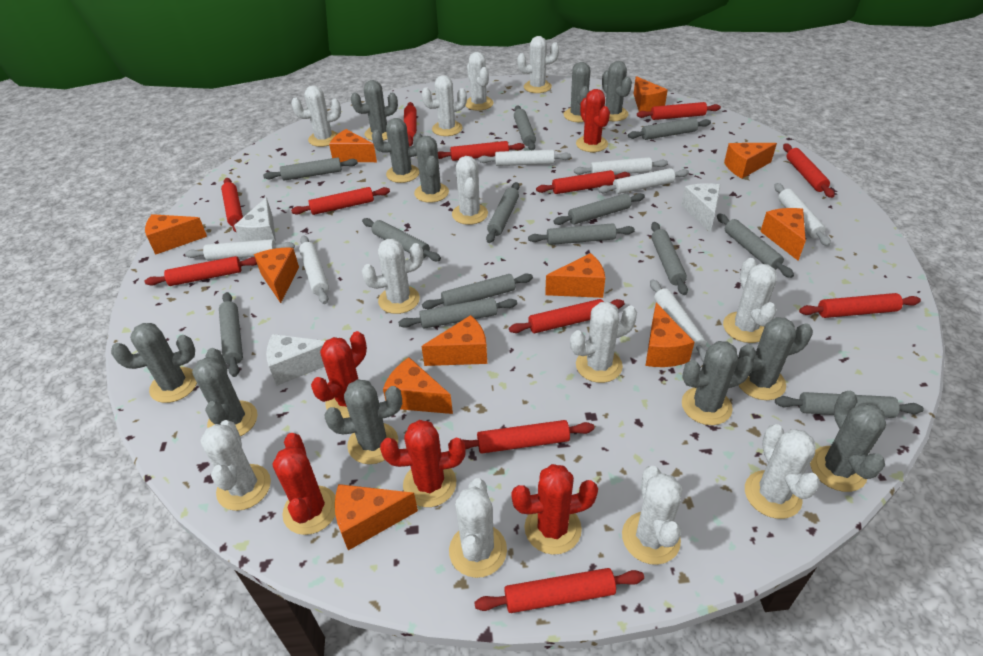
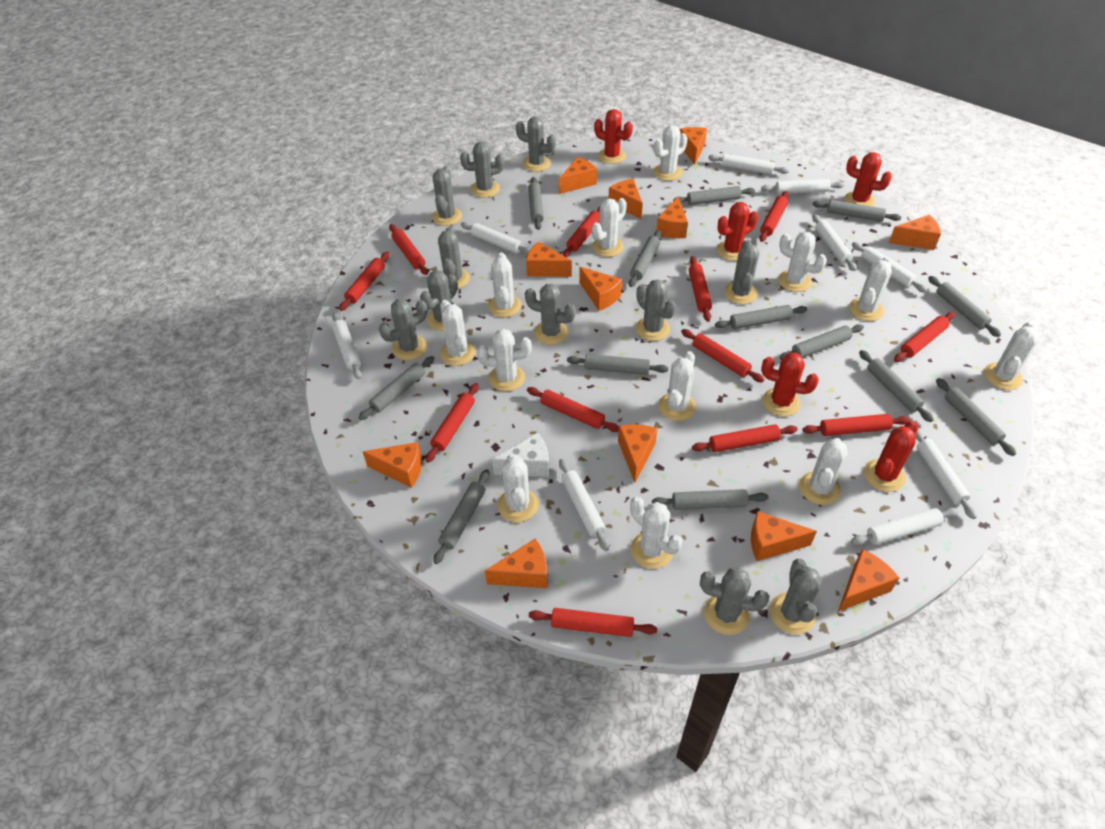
orange cheese: [145,214,207,255] [254,248,299,303] [329,129,377,162] [335,484,418,551] [383,357,453,414] [421,315,487,366] [545,253,605,298] [634,76,668,112] [645,303,695,367] [724,143,777,179] [760,208,806,260] = 11 -> [363,442,422,488] [485,539,547,588] [526,242,572,277] [559,157,597,194] [579,267,622,311] [609,179,643,219] [618,424,657,482] [656,197,688,238] [680,127,707,165] [751,511,817,561] [838,549,899,612] [889,215,941,250] = 12
white cheese: [234,197,276,244] [266,334,325,386] [681,183,721,233] = 3 -> [492,432,549,477] = 1
white rolling pin: [185,239,295,261] [299,235,329,304] [478,150,571,166] [574,157,668,175] [598,168,689,194] [650,279,707,362] [774,183,831,246] = 7 -> [332,312,362,379] [461,222,530,255] [559,459,609,551] [708,154,789,175] [761,179,845,194] [812,214,857,271] [851,508,959,545] [852,242,928,293] [916,429,977,519] = 9

